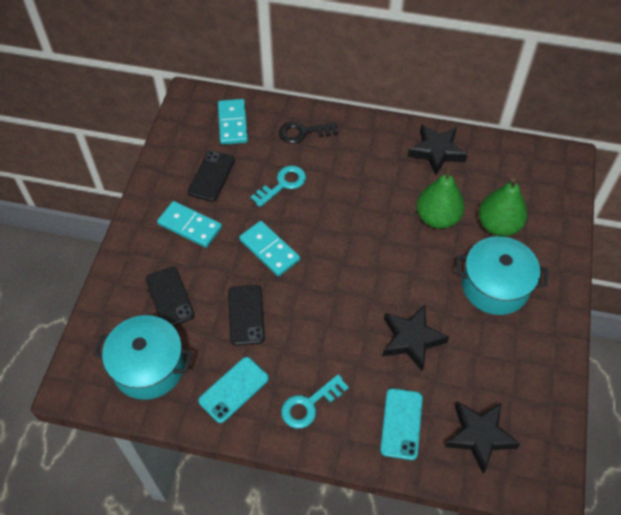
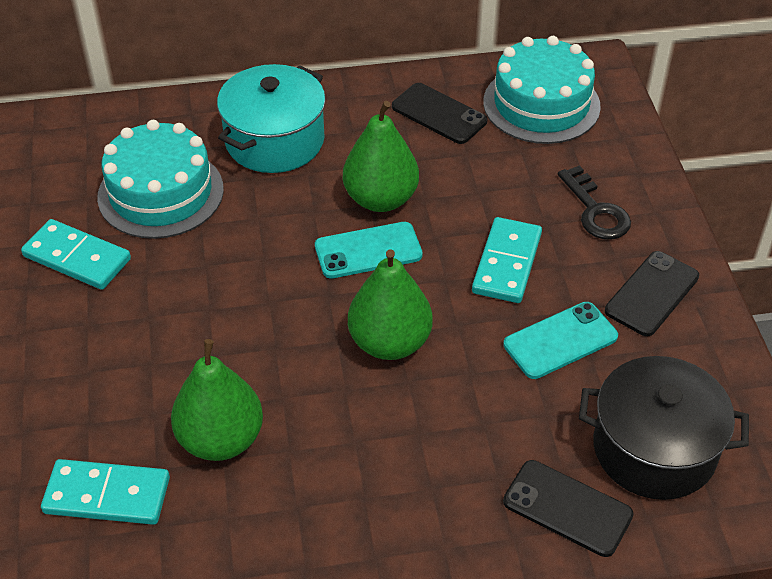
black pot: none = 0 -> [579,356,749,500] = 1
black star: [382,305,449,371] [407,124,468,175] [444,402,520,474] = 3 -> none = 0
green pear: [417,165,465,229] [479,178,527,237] = 2 -> [171,339,263,461] [343,101,419,212] [348,249,433,360] = 3
turquoise cake: none = 0 -> [97,120,224,239] [483,36,601,144] = 2
turquoise key: [251,165,306,207] [281,374,349,428] = 2 -> none = 0
turquoise pot: [94,315,193,400] [455,236,548,315] = 2 -> [217,64,326,173] = 1

